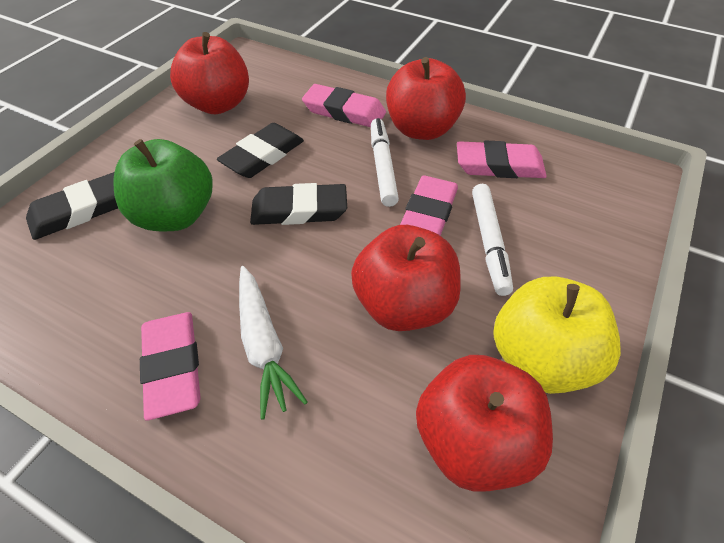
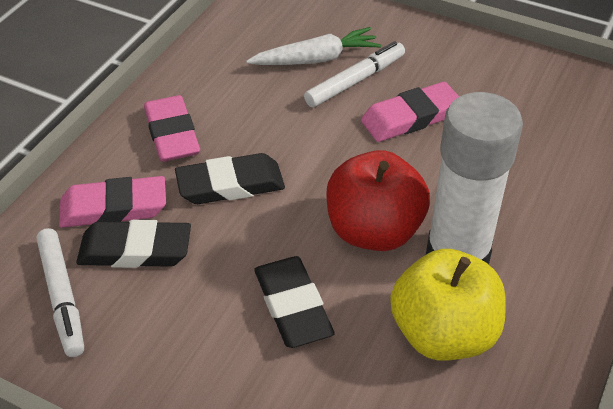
green apple: [114,139,213,231] = 1 -> none = 0
pink eraser: [140,312,201,421] [302,84,386,127] [400,175,458,236] [457,140,547,178] = 4 -> [59,176,166,228] [144,95,200,162] [361,82,459,142] = 3
red apple: [170,32,249,114] [351,225,461,331] [386,57,466,140] [416,355,553,492] = 4 -> [326,150,430,251] = 1
white glue stick: none = 0 -> [426,92,523,265] = 1

